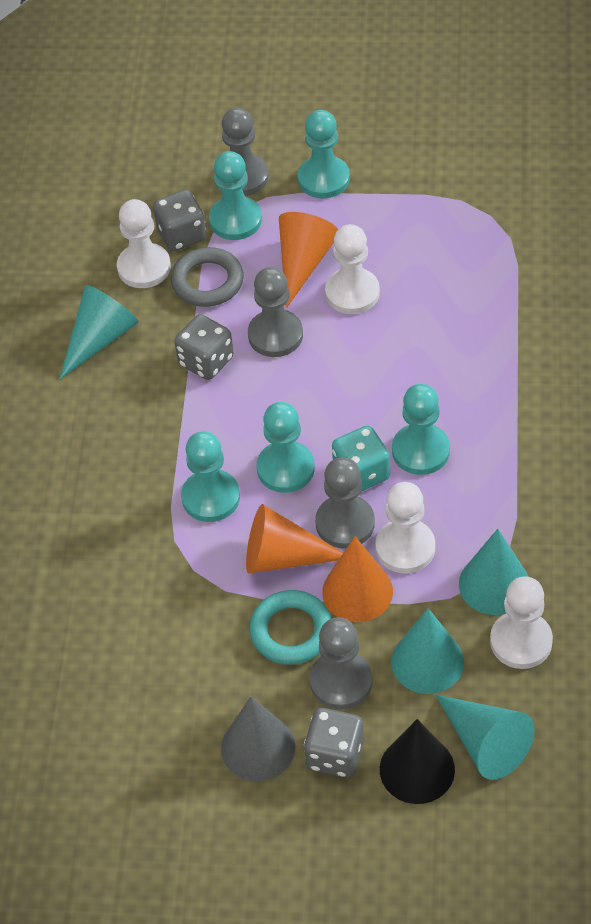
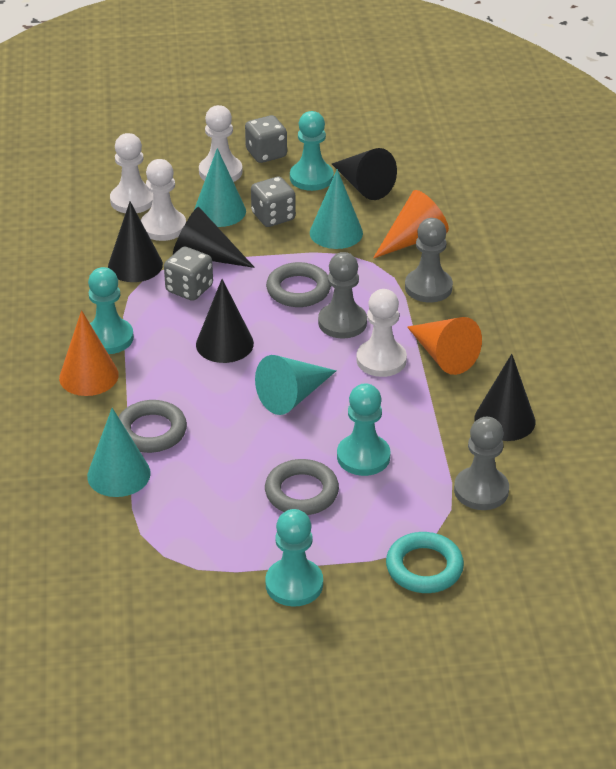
black cone: [380,719,455,804] = 1 -> [108,202,163,282] [173,207,255,268] [196,279,254,363] [332,148,397,200] [474,354,535,441] = 5
grey cone: [221,696,295,781] = 1 -> none = 0
grey pawn: [222,108,269,196] [248,267,303,357] [310,617,372,710] [315,457,375,548] = 4 -> [318,252,367,339] [405,218,453,303] [454,417,509,510] = 3
grey ring: [171,247,244,307] = 1 -> [118,400,187,453] [265,459,339,515] [266,262,331,307] = 3
turquoise dice: [332,426,390,491] = 1 -> none = 0
turquoise pawn: [181,431,240,522] [209,151,262,240] [256,402,315,493] [298,110,350,199] [392,384,450,475] = 5 -> [88,267,134,354] [265,509,323,606] [290,111,334,191] [337,383,390,476] = 4

